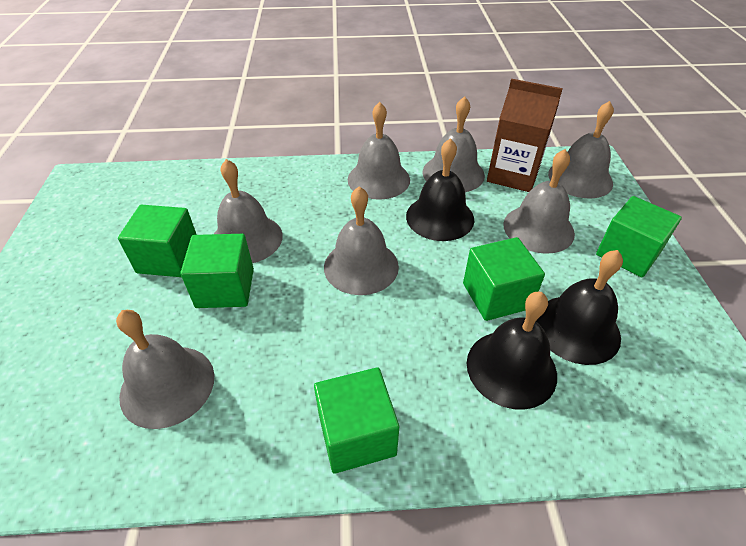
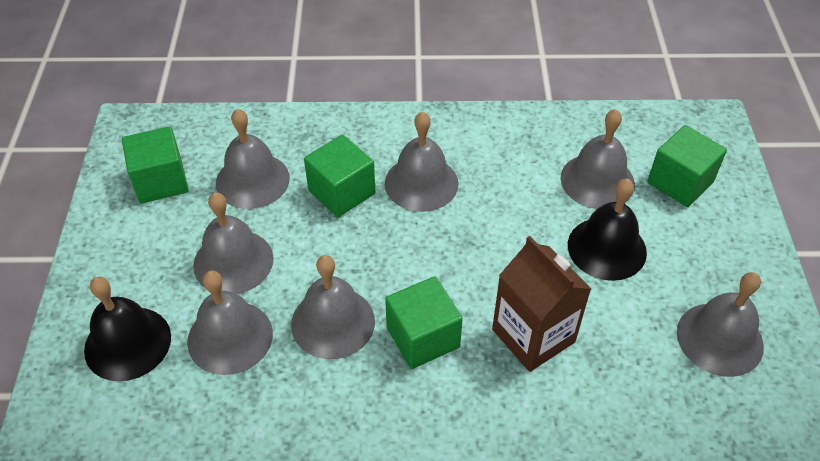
black bell: [406,138,474,241] [467,292,557,410] [536,250,623,365] = 3 -> [84,277,171,381] [568,178,647,281] = 2
green cube: [118,205,197,277] [180,234,254,308] [314,367,399,474] [463,237,545,321] [596,196,682,277] = 5 -> [122,126,189,204] [304,134,375,217] [385,276,463,369] [647,125,727,207] = 4

